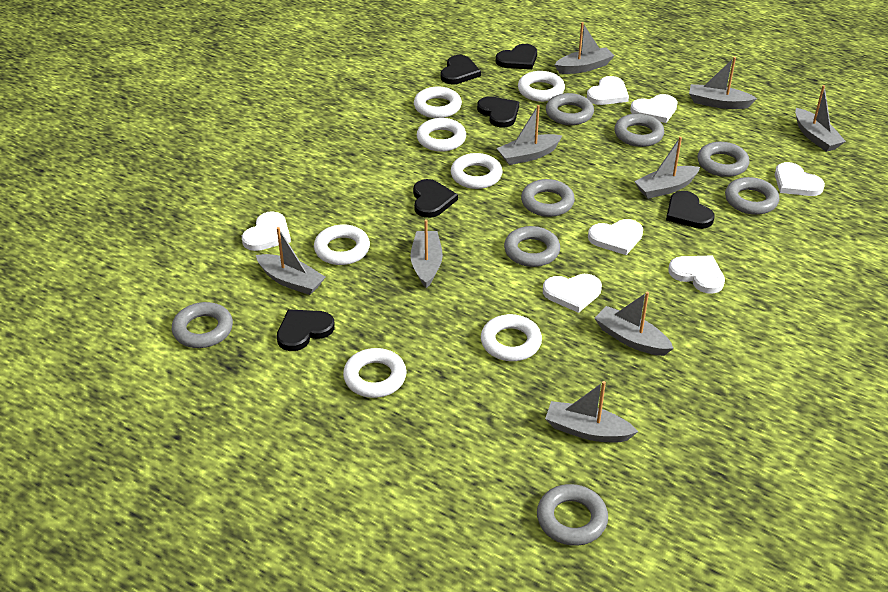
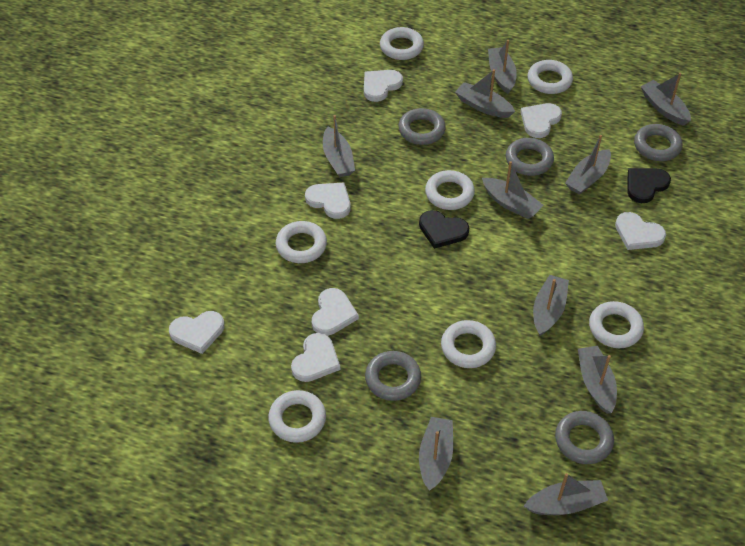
black heart: [277,309,335,351] [413,179,458,218] [440,55,481,84] [477,96,519,128] [496,44,537,70] [666,191,714,229] = 6 -> [419,210,469,249] [628,168,671,203] = 2
grey boat: [256,227,325,295] [410,219,443,288] [497,105,562,165] [545,381,638,442] [554,22,615,74] [594,291,674,356] [634,137,700,199] [689,57,757,109] [795,85,846,152] = 9 -> [323,115,355,177] [419,417,453,491] [455,69,515,118] [482,161,544,219] [488,40,517,94] [524,473,608,515] [533,275,569,336] [565,135,611,195] [578,346,617,414] [641,73,691,126] = 10
grey ring: [172,302,233,348] [504,226,560,267] [521,179,575,217] [537,484,608,546] [546,93,594,125] [614,113,664,147] [697,142,750,177] [725,177,779,215] = 8 -> [365,351,421,401] [398,108,446,145] [506,138,554,176] [555,411,614,464] [634,124,683,161] = 5

